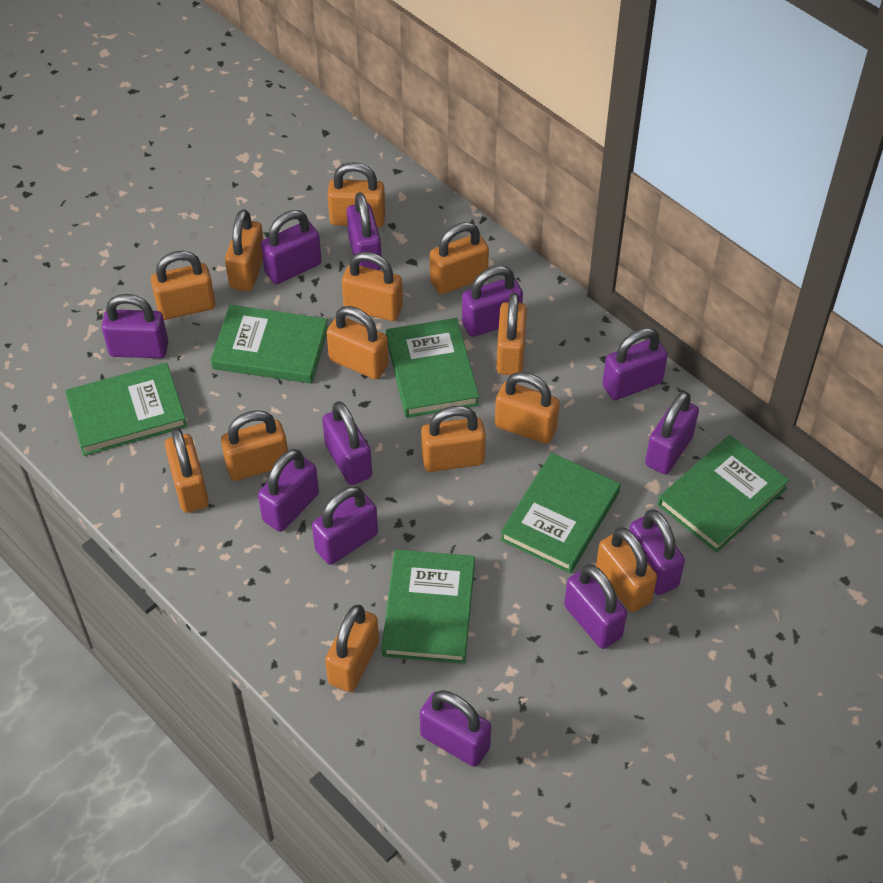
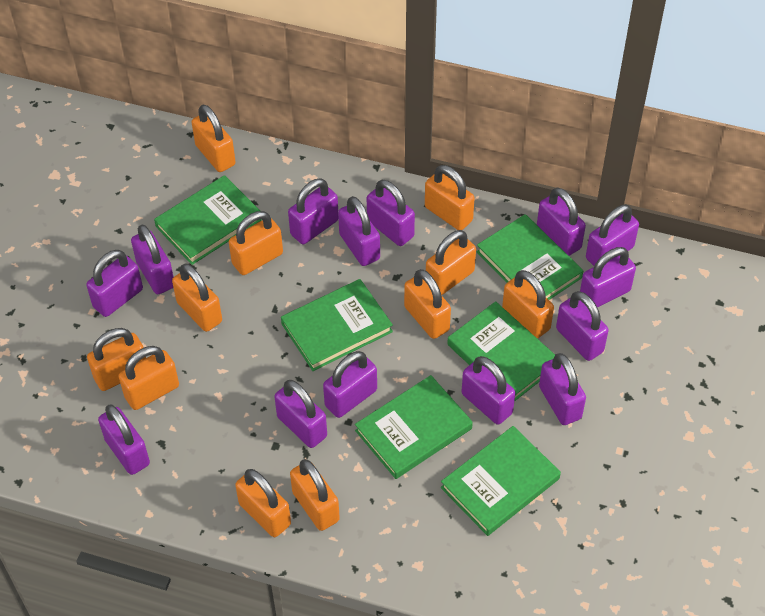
orange padlock: [151,251,215,320] [165,427,209,513] [221,410,288,481] [225,209,264,291] [325,605,379,692] [326,306,389,379] [327,162,385,228] [342,252,403,321] [421,406,486,472] [430,222,489,294] [495,372,560,444] [496,292,527,375] [596,527,657,612] = 13 -> [87,328,146,391] [118,346,179,410] [172,263,222,332] [191,105,236,172] [229,211,283,275] [235,469,291,537] [290,459,340,531] [404,269,451,339] [425,165,475,230] [426,230,476,295] [502,270,554,338] = 11
purple padlock: [102,294,168,358] [258,449,319,532] [261,210,322,284] [312,486,378,565] [322,401,372,485] [347,192,381,270] [420,690,491,767] [462,266,523,337] [564,564,627,649] [602,328,668,400] [629,510,685,595] [645,391,699,474] = 12 -> [86,250,143,317] [98,405,150,475] [131,225,174,294] [274,380,327,448] [288,178,339,244] [323,351,377,418] [338,196,380,266] [367,180,415,246] [461,356,515,425] [537,187,586,256] [539,353,586,425] [556,291,609,361] [580,247,636,308] [586,205,639,266] = 14

